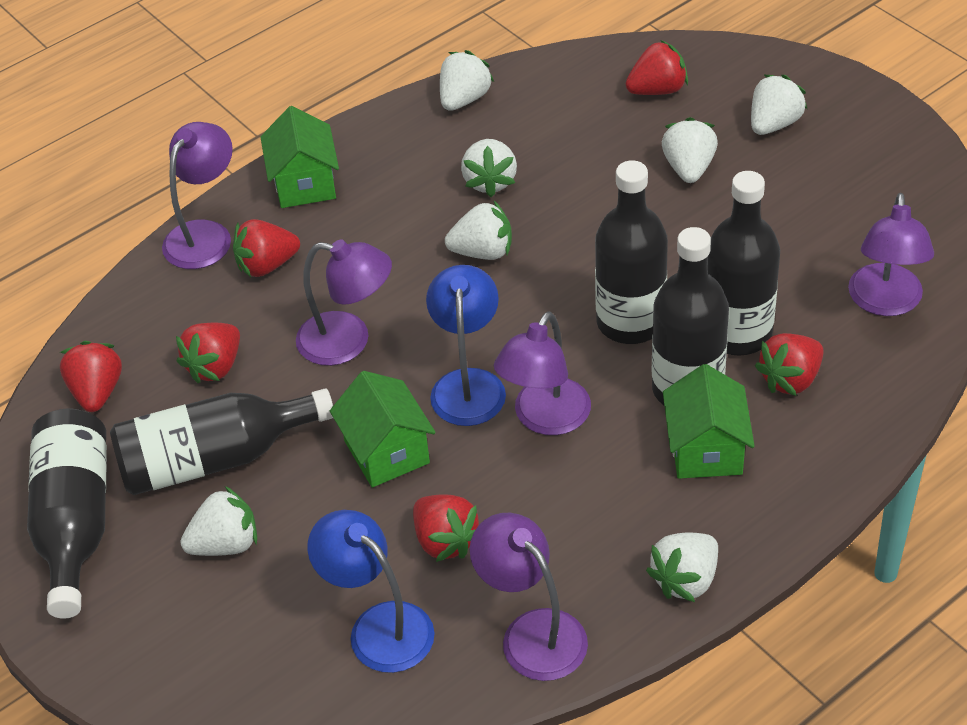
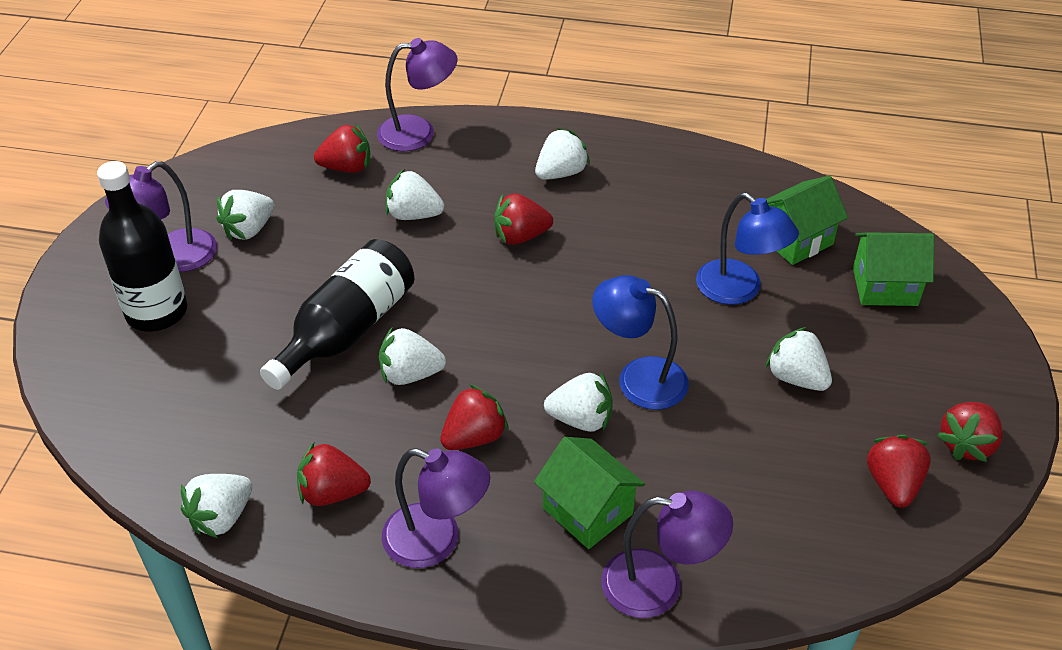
black bottle: [27,409,107,619] [110,388,333,495] [595,160,668,344] [652,227,729,405] [707,171,780,356] = 5 -> [97,161,187,332] [260,239,414,390] = 2
purple lamp: [162,122,233,269] [296,240,392,366] [470,513,588,681] [494,312,591,435] [848,193,934,316] = 5 -> [105,161,217,272] [377,38,457,151] [382,448,490,568] [601,491,733,618] = 4

